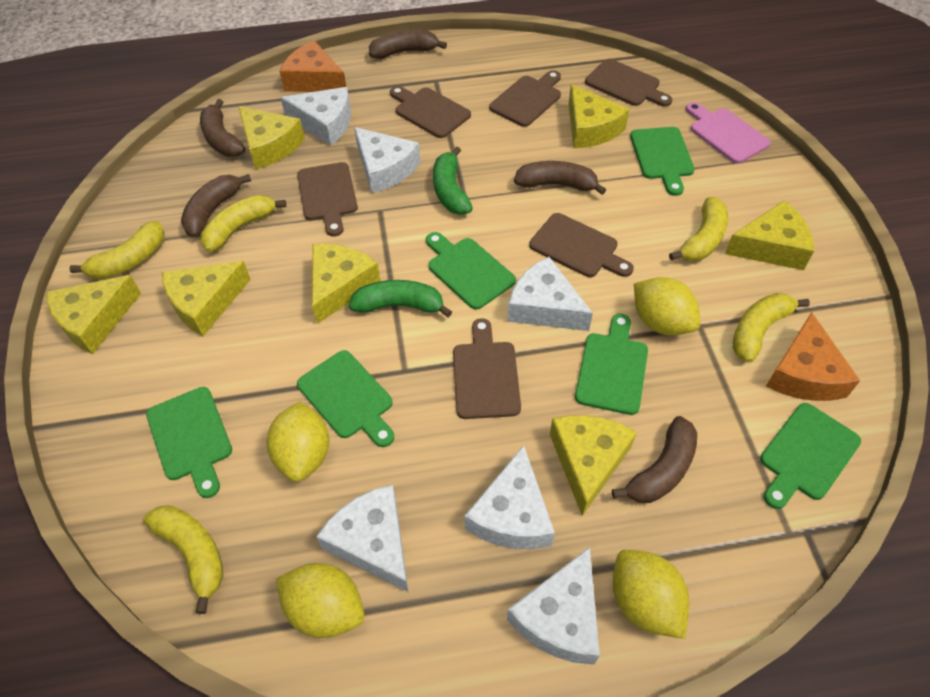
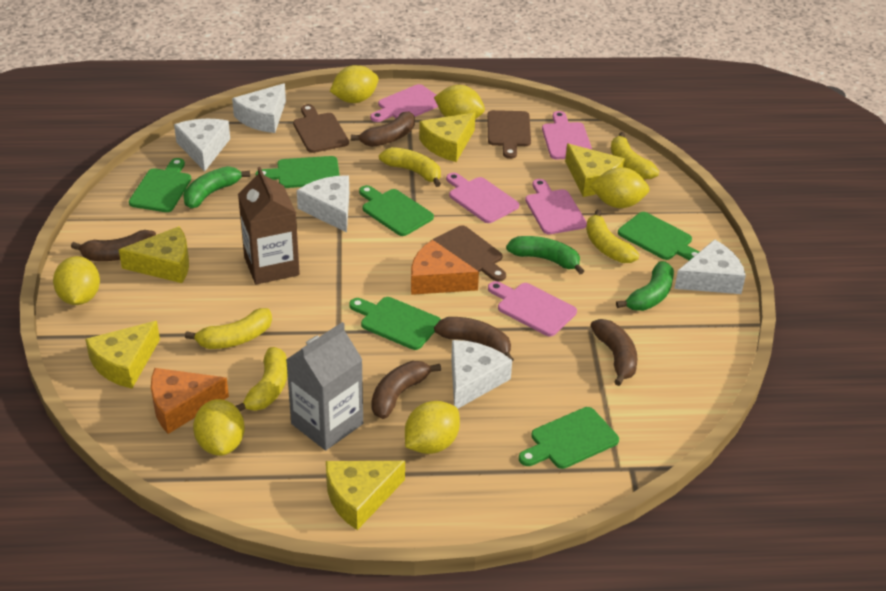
brown carton: none = 0 -> [238,167,300,284] = 1
brown cutting board: [297,162,358,237] [390,86,471,138] [453,318,521,419] [489,70,561,127] [529,213,634,277] [585,59,672,107] = 6 -> [293,104,349,153] [432,225,506,282] [487,110,531,159] = 3
green banana: [349,280,452,317] [433,146,473,215] = 2 -> [183,166,250,208] [506,236,584,274] [616,261,674,311] = 3
grey carton: none = 0 -> [286,322,363,451] = 1
pink cutting board: [686,102,771,164] = 1 -> [370,84,438,122] [446,173,519,223] [488,281,577,336] [525,179,587,234] [542,111,592,159] = 5
white cheese: [280,87,351,145] [316,485,408,592] [354,127,420,193] [465,445,555,549] [507,547,600,665] [508,257,593,331] = 6 -> [174,119,230,171] [232,83,286,133] [297,175,349,232] [451,340,512,409] [674,239,746,294] = 5
yellow cheese: [46,275,141,354] [162,261,251,336] [238,106,305,169] [312,244,380,324] [550,415,637,516] [568,84,630,148] [725,200,814,270] = 7 -> [85,321,160,389] [119,226,189,283] [326,461,405,530] [419,112,476,162] [565,144,625,197] = 5
yellow lemon: [266,402,330,482] [276,563,364,638] [613,549,690,639] [634,277,700,335] = 4 -> [53,256,100,305] [193,399,245,456] [330,65,379,103] [405,401,460,454] [434,85,485,119] [590,167,650,208] = 6

